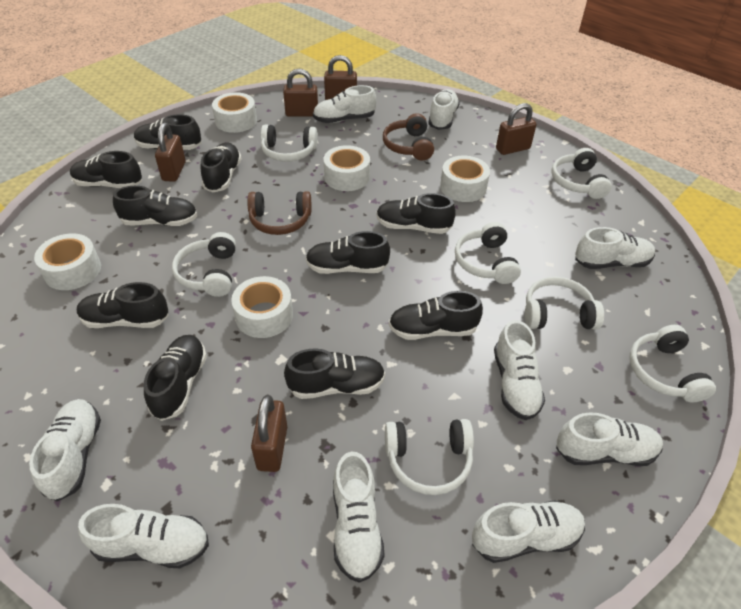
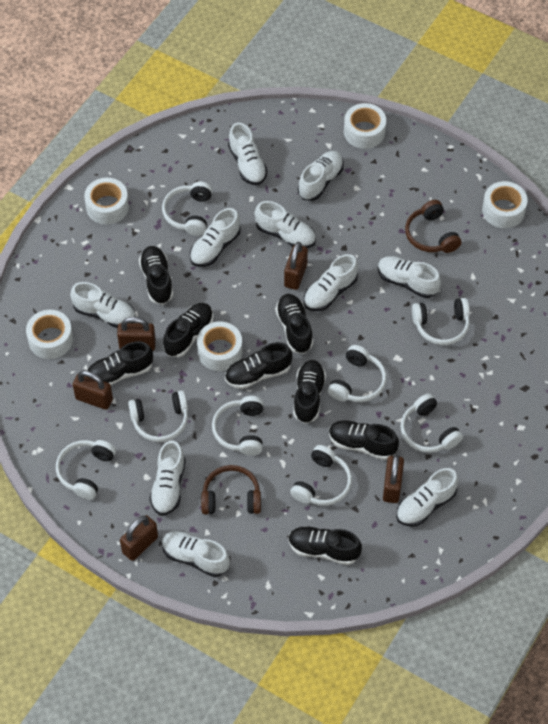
black shoe: [70,151,142,188] [77,282,169,328] [113,186,197,226] [134,115,201,150] [144,335,207,421] [201,143,242,192] [284,348,385,399] [306,231,390,274] [376,193,456,234] [389,291,483,340] = 10 -> [87,341,153,385] [139,246,173,305] [163,303,213,357] [225,342,292,389] [275,294,313,354] [288,526,362,565] [293,360,326,424] [329,420,399,460] = 8
white headphones: [172,232,236,297] [261,124,318,162] [385,419,474,495] [455,222,521,284] [525,277,604,329] [551,148,612,199] [629,325,716,402] = 7 -> [56,440,116,500] [128,390,188,442] [162,182,212,236] [212,396,263,456] [290,445,352,506] [328,345,387,402] [400,393,463,453] [412,298,470,345] = 8
white shoe: [29,399,101,501] [78,504,209,568] [313,85,376,123] [333,451,384,583] [428,89,460,130] [472,501,585,563] [494,320,545,420] [556,412,663,466] [575,227,655,269] = 9 -> [70,282,136,328] [149,440,186,515] [162,531,230,577] [190,208,241,267] [228,123,268,185] [255,201,316,248] [298,151,344,201] [304,254,358,311] [378,256,441,298] [396,468,458,527] = 10

